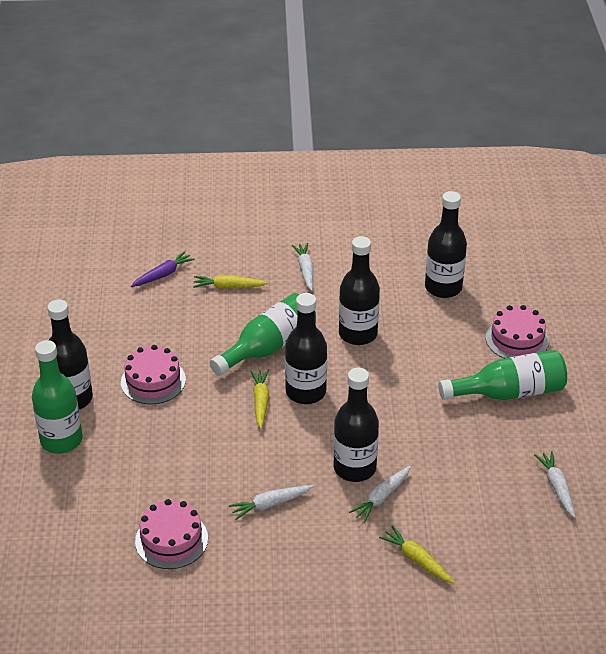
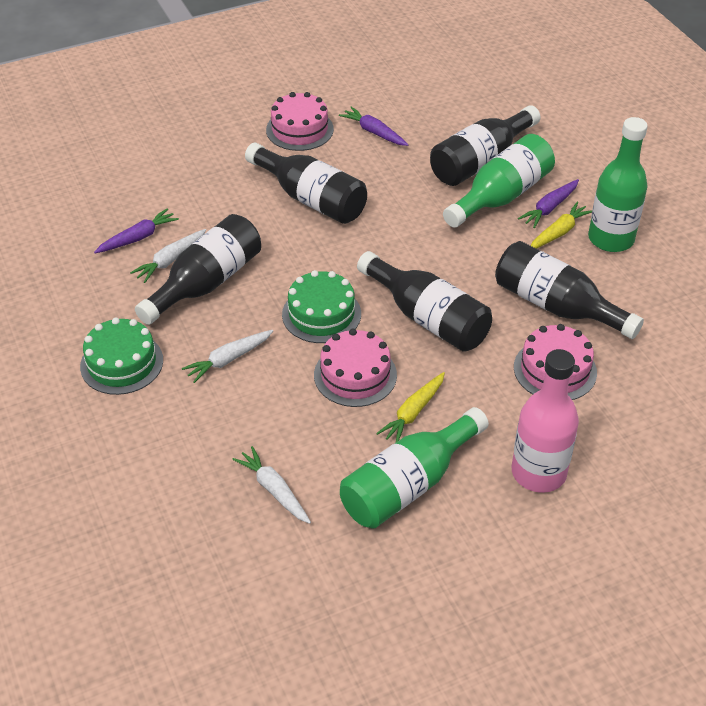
green cake: none = 0 -> [80,317,163,395] [282,270,361,343] = 2
pink bottle: none = 0 -> [512,349,579,493] = 1
purple carrot: [131,251,195,287] = 1 -> [94,208,179,253] [339,107,409,146] [518,179,579,228] = 3
white carrot: [229,485,313,520] [292,243,313,291] [349,466,411,523] [534,451,575,518] = 4 -> [130,229,206,283] [182,330,273,383] [232,446,311,524] = 3
yellow carrot: [193,275,268,289] [250,370,269,429] [379,526,455,583] = 3 -> [376,372,445,442] [531,202,592,249] = 2

